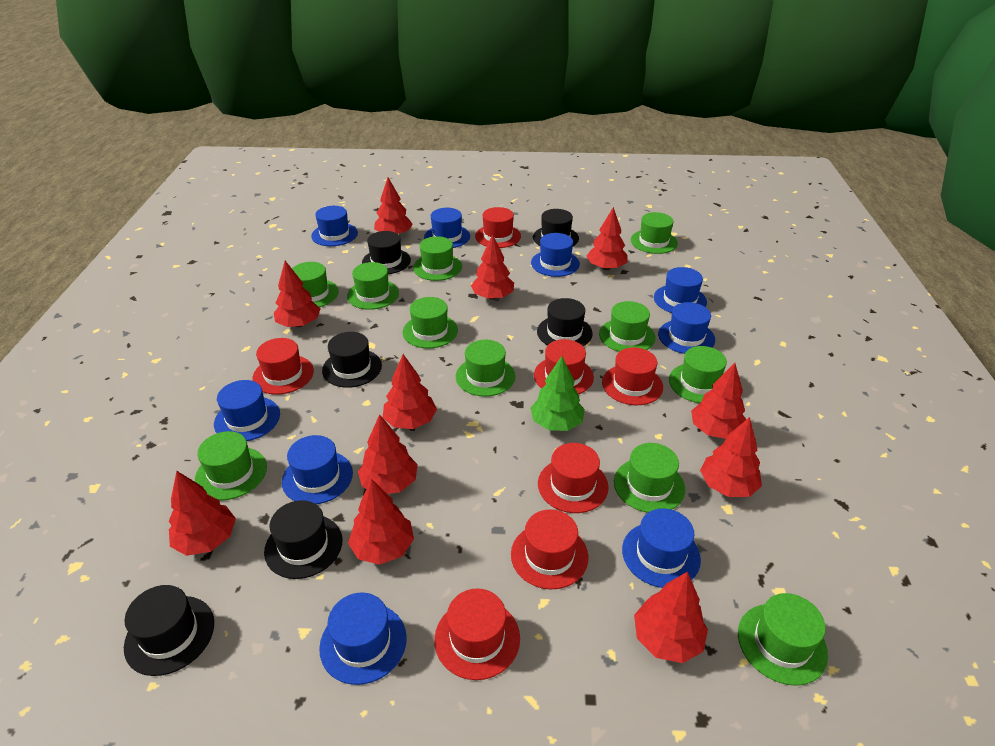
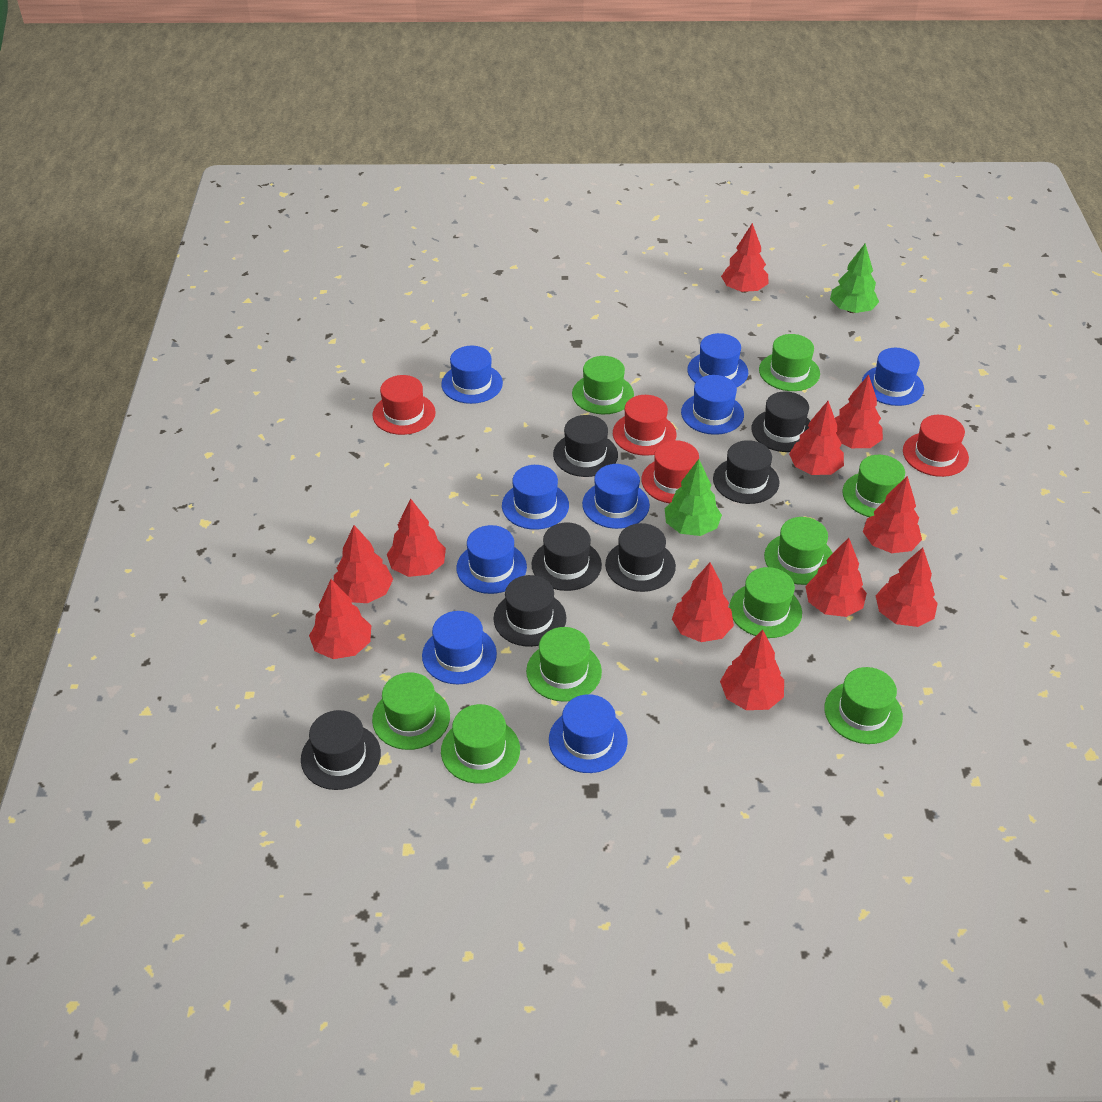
black hat: [124,585,214,676] [264,500,343,579] [322,332,382,388] [362,231,411,274] [533,209,579,246] [537,298,593,346] = 6 -> [301,710,381,790] [494,575,566,647] [531,522,602,591] [553,415,618,477] [605,523,676,592] [713,440,779,504] [752,391,810,452] = 7
green hat: [195,431,267,500] [292,262,339,307] [347,262,399,310] [402,297,458,348] [413,236,462,281] [456,340,515,397] [599,301,656,352] [614,443,685,513] [631,212,678,254] [669,346,727,403] [738,593,828,686] = 11 -> [372,672,450,750] [441,704,520,784] [526,627,602,702] [572,356,634,414] [729,567,802,638] [759,334,820,391] [764,517,833,585] [824,667,903,744] [843,455,905,517] = 9
green tree: [530,356,585,431] = 1 -> [665,459,722,536] [830,244,879,313] = 2
red hat: [253,338,314,395] [434,588,520,680] [475,207,521,248] [511,509,589,590] [534,339,594,394] [538,443,609,513] [602,347,663,405] = 7 -> [372,375,436,435] [613,395,676,456] [641,440,699,503] [903,415,969,477] = 4

